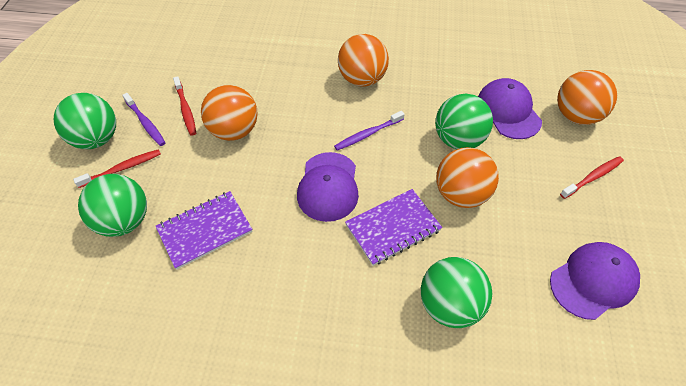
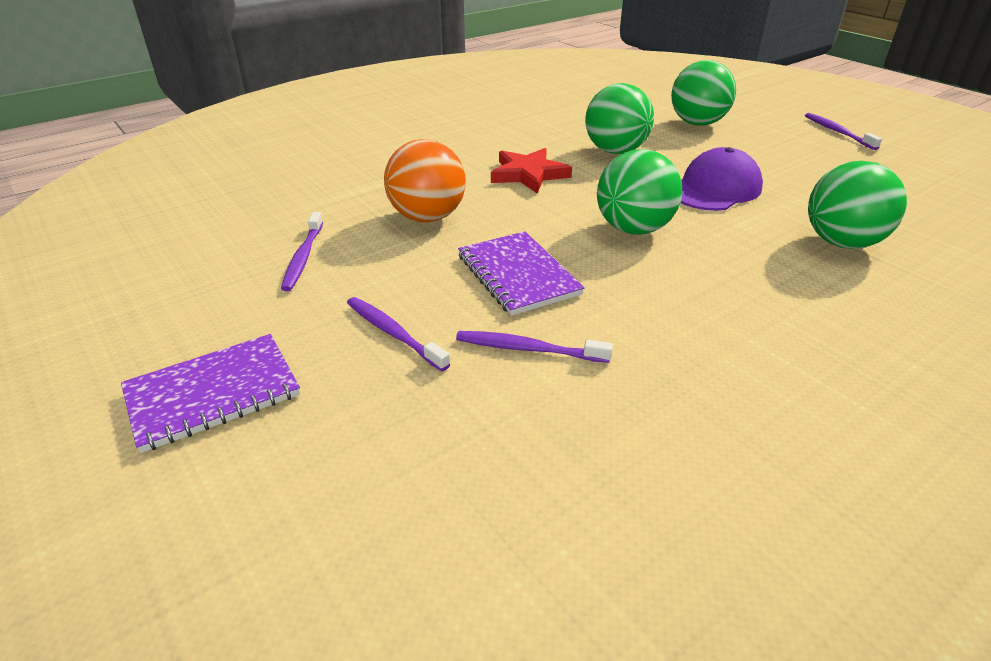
orange ball: [201,85,258,141] [338,34,389,87] [436,147,499,208] [557,70,617,125] = 4 -> [384,139,466,222] = 1
purple cap: [297,152,359,222] [478,78,542,139] [550,242,640,320] = 3 -> [681,147,763,211] = 1
purple toothbrush: [122,93,166,146] [334,111,405,151] = 2 -> [281,212,323,291] [347,297,450,371] [456,331,613,363] [805,113,882,150] = 4
red star: none = 0 -> [491,148,572,193] = 1
red toothbrush: [73,149,161,188] [173,76,196,136] [560,156,624,199] = 3 -> none = 0

